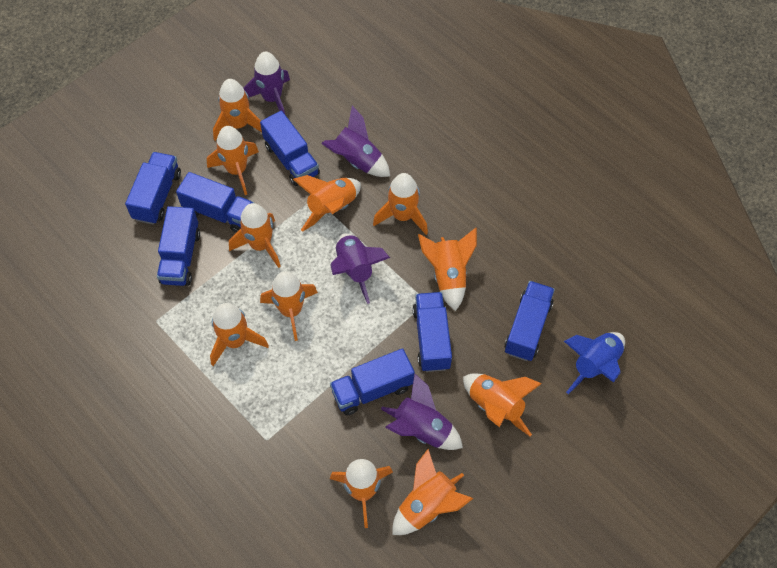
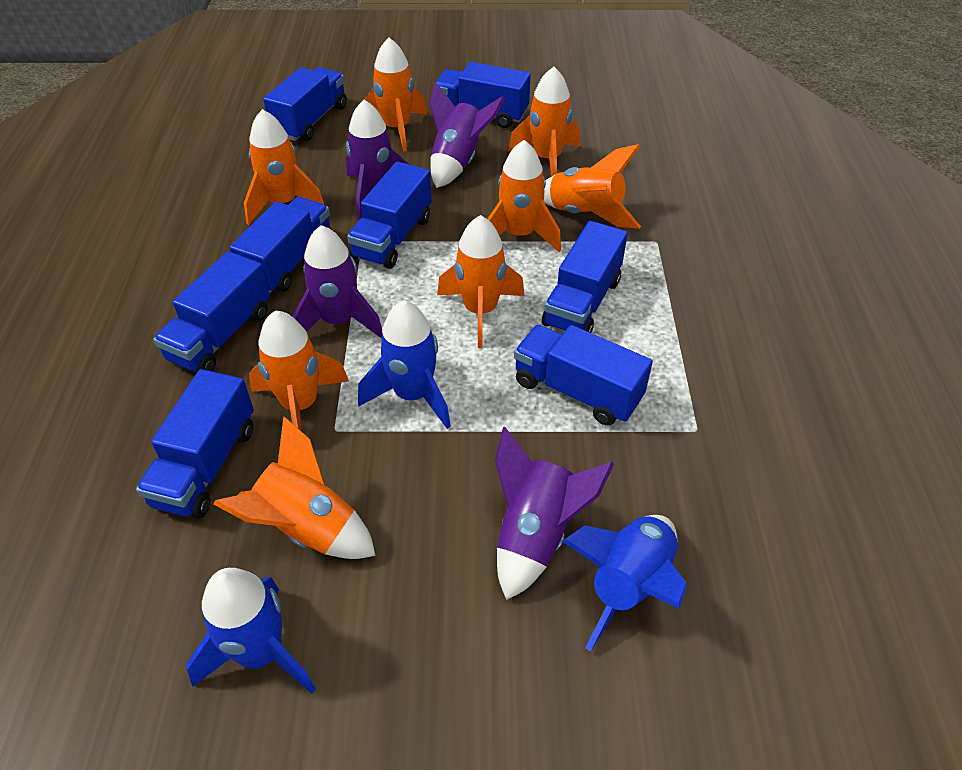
blue rocket: [564,332,625,394] = 1 -> [186,568,316,694] [358,300,451,429] [562,515,687,651] = 3
blue truck: [125,152,181,224] [157,206,200,286] [176,172,254,233] [260,111,320,186] [330,348,415,415] [412,292,452,372] [505,281,555,361] = 7 -> [136,369,254,519] [153,251,270,372] [229,197,332,293] [263,67,347,141] [347,162,432,269] [436,62,531,128] [514,325,653,426] [542,221,628,333] = 8
orange rocket: [207,126,259,195] [210,303,269,366] [213,79,262,141] [229,203,281,268] [260,271,318,341] [293,175,361,232] [330,459,393,528] [373,173,428,235] [392,449,473,535] [418,228,477,311] [463,373,542,436] = 11 -> [213,416,376,559] [244,109,324,225] [249,310,349,431] [364,38,427,152] [437,215,525,348] [488,140,561,252] [508,67,580,177] [544,144,641,229] = 8

